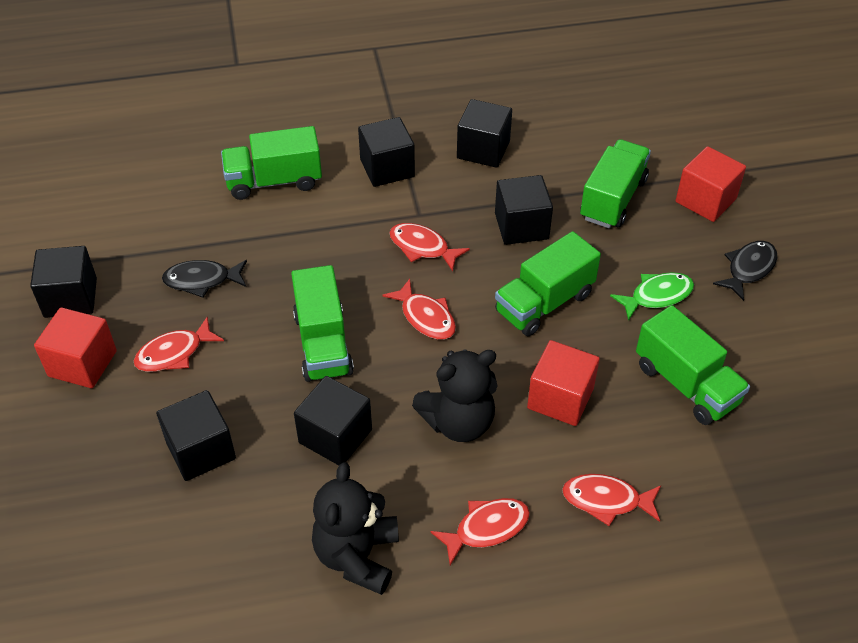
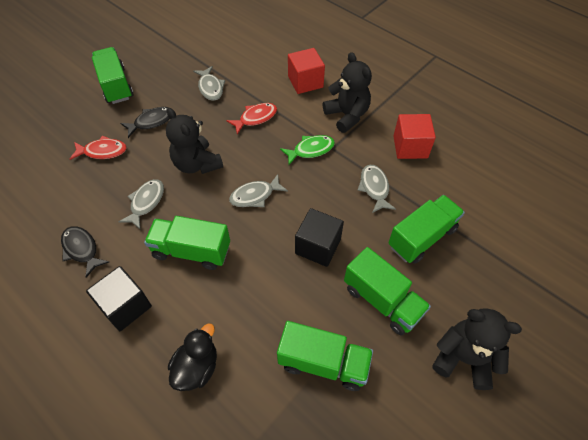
black cube: [30,246,97,318] [156,390,236,481] [294,376,372,465] [358,117,415,187] [457,99,512,168] [495,175,553,245] = 6 -> [86,266,152,331] [295,208,344,267] = 2
black duck: none = 0 -> [168,323,217,391] = 1
black teddy bear: [312,462,399,595] [412,349,498,442] = 2 -> [166,108,223,174] [323,52,372,133] [432,308,522,390] = 3
grey fish: none = 0 -> [118,179,164,230] [193,66,225,101] [229,174,288,207] [358,165,396,213] = 4
red cube: [34,307,117,388] [527,340,600,426] [675,146,746,222] = 3 -> [288,48,325,94] [393,114,436,159] = 2
red fish: [134,316,224,372] [382,279,456,340] [389,223,470,271] [430,498,530,565] [562,474,661,526] = 5 -> [70,136,127,160] [226,103,277,134] = 2

